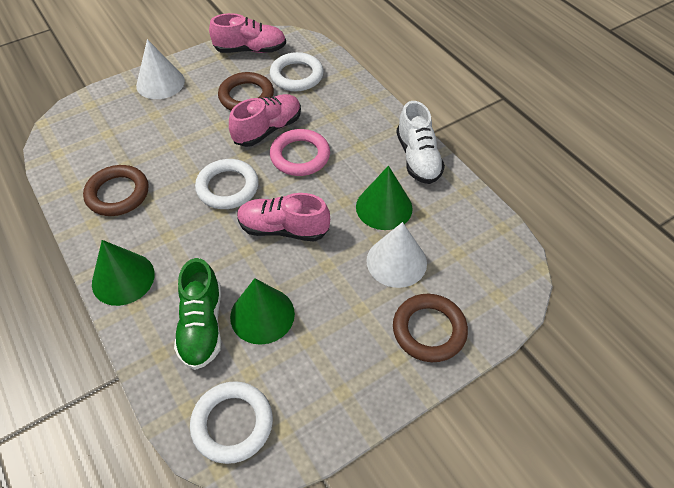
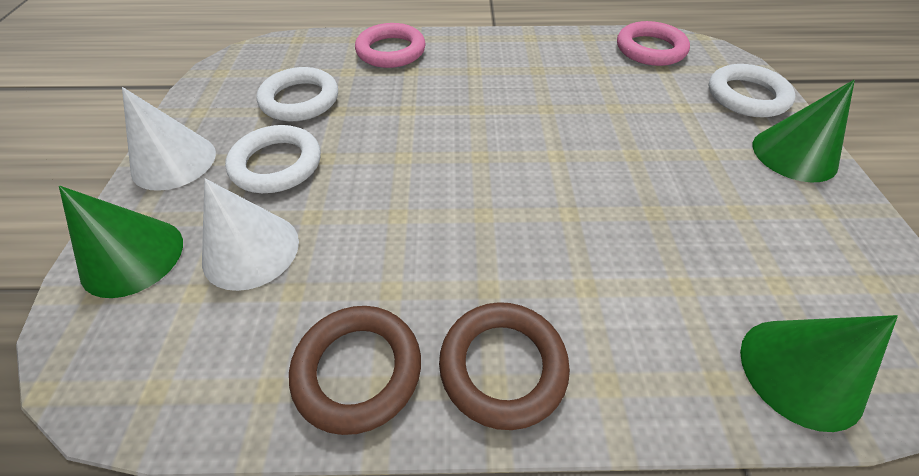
brown ring: [83,165,148,216] [218,72,274,110] [393,294,468,362] = 3 -> [289,306,421,435] [439,302,570,430] = 2
green shoe: [174,258,221,370] = 1 -> none = 0
pink ring: [270,129,330,176] = 1 -> [355,23,426,68] [617,21,690,66] = 2
pink shoe: [209,13,286,53] [229,94,301,147] [237,193,330,242] = 3 -> none = 0
white shoe: [396,101,445,184] = 1 -> none = 0

